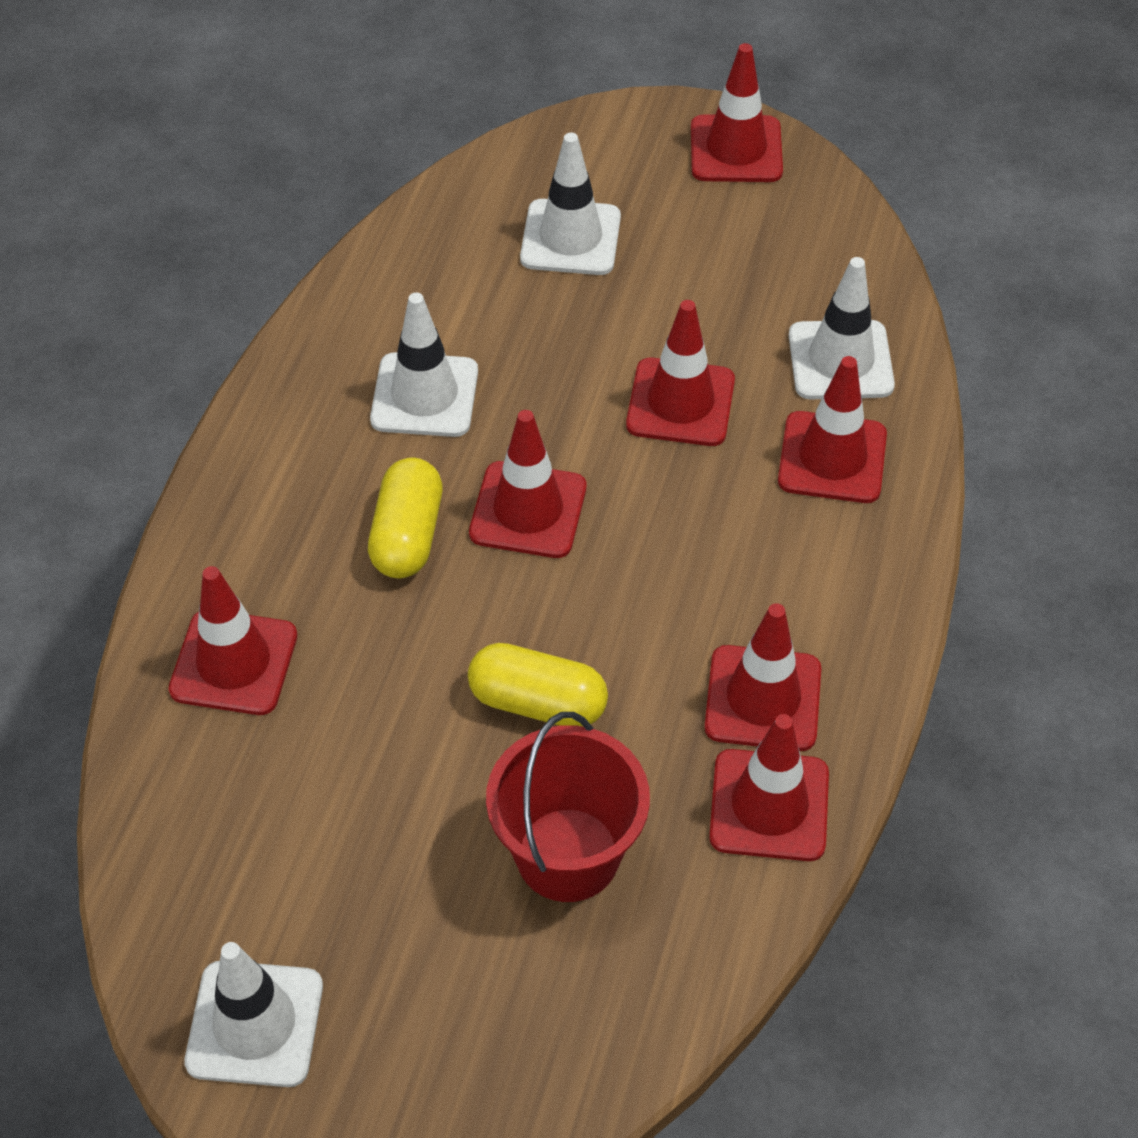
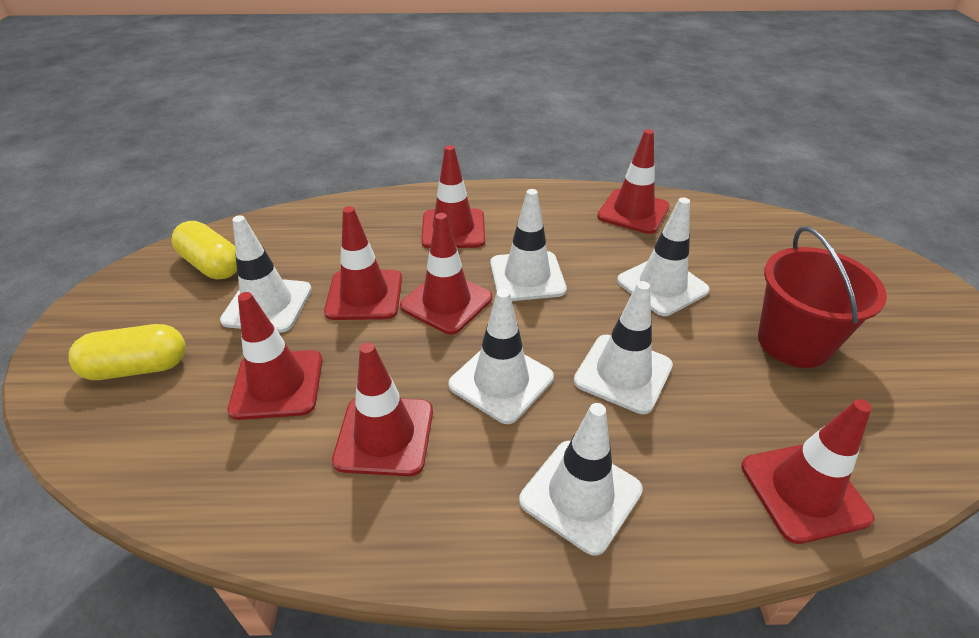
white traffic cone: [184,942,323,1087] [370,292,478,437] [520,132,621,275] [789,257,895,399] = 4 -> [220,215,312,333] [448,289,554,424] [490,189,567,301] [519,403,643,556] [574,281,673,414] [617,197,710,316] = 6

